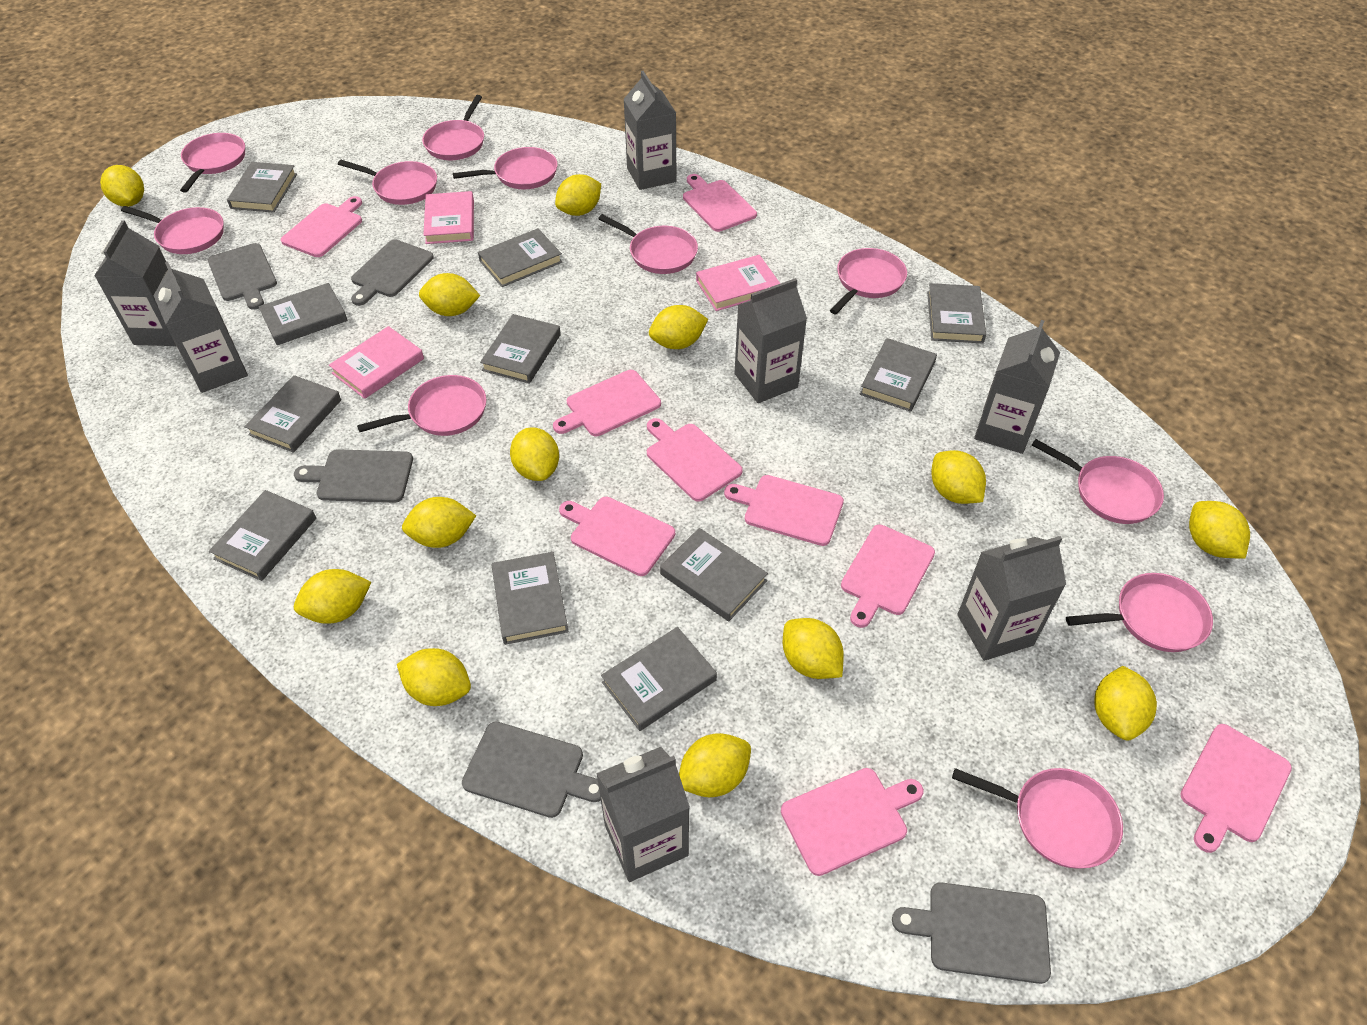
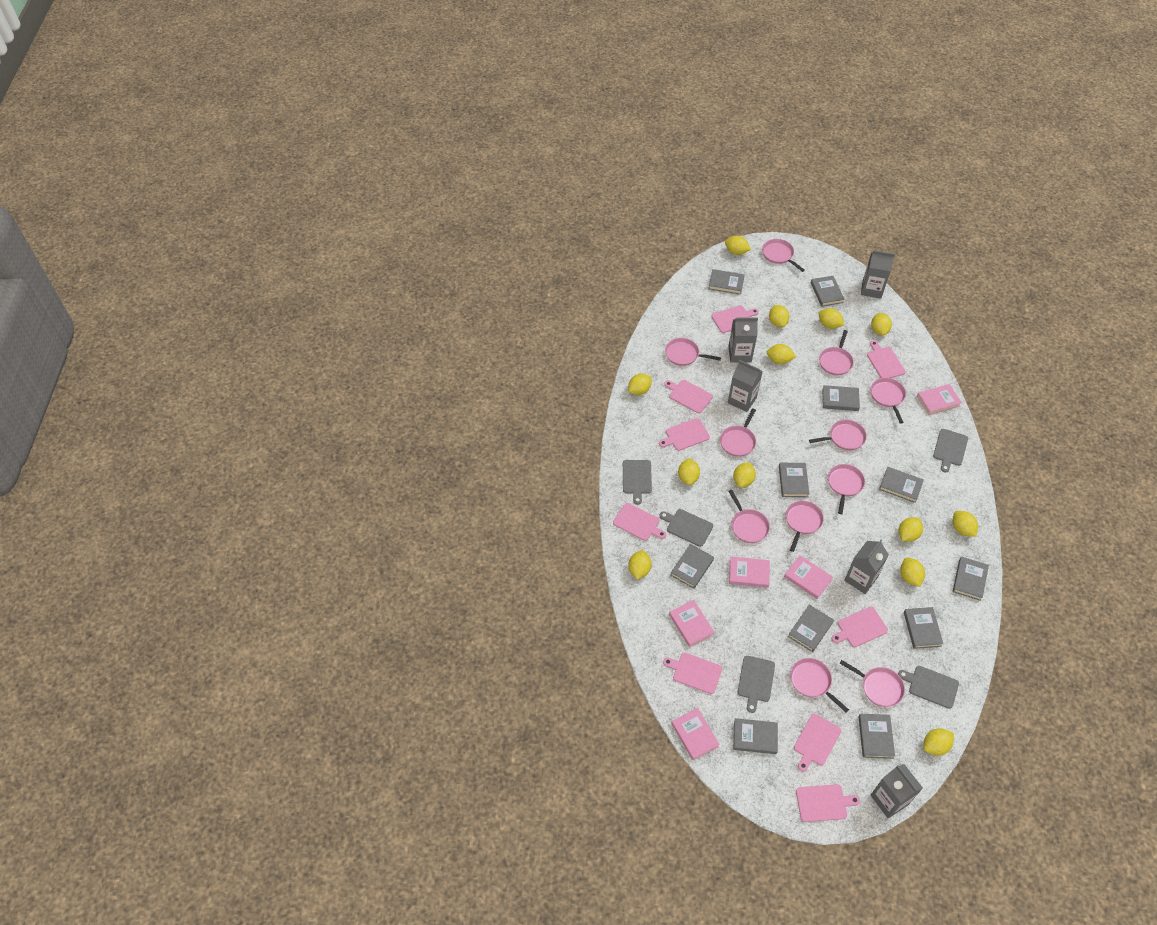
grey carton: [94,220,176,346] [153,262,248,393] [596,747,690,882] [623,71,676,190] [735,278,807,403] [957,536,1066,661] [974,320,1060,454] = 7 -> [728,317,758,363] [728,360,763,412] [844,540,889,594] [861,250,895,299] [871,764,923,818] = 5
pink book: [329,326,424,399] [423,191,474,244] [696,255,781,311] = 3 -> [669,600,715,647] [671,708,720,760] [729,557,770,588] [784,555,833,599] [917,384,962,415] = 5

